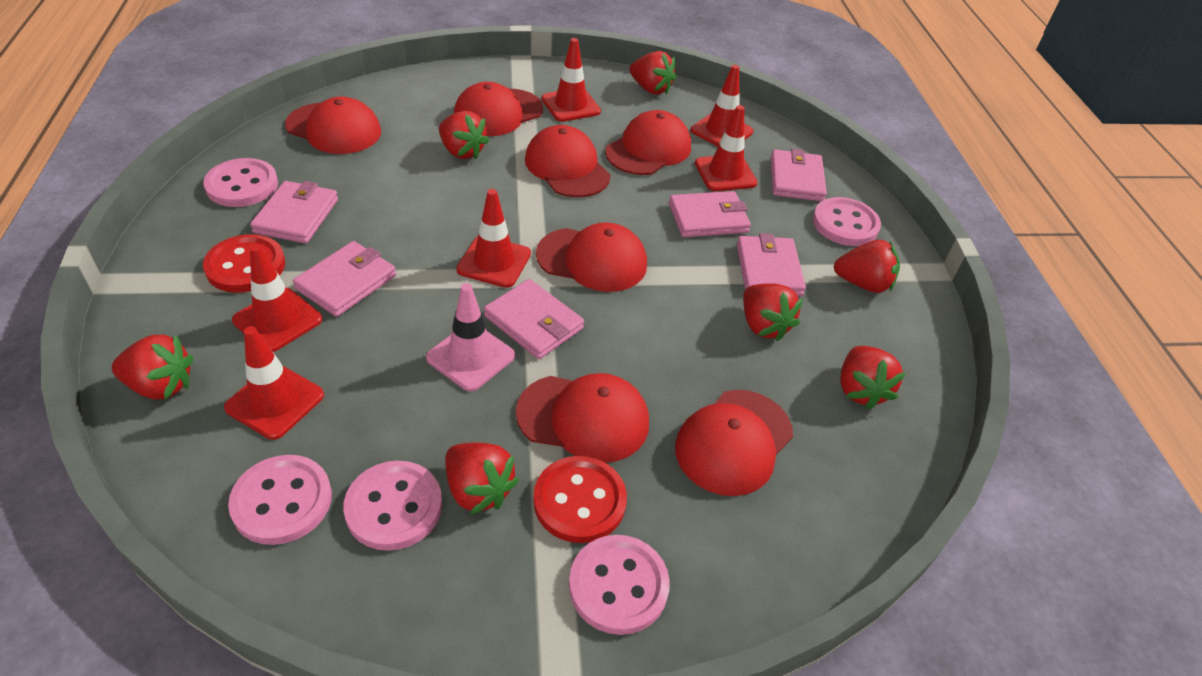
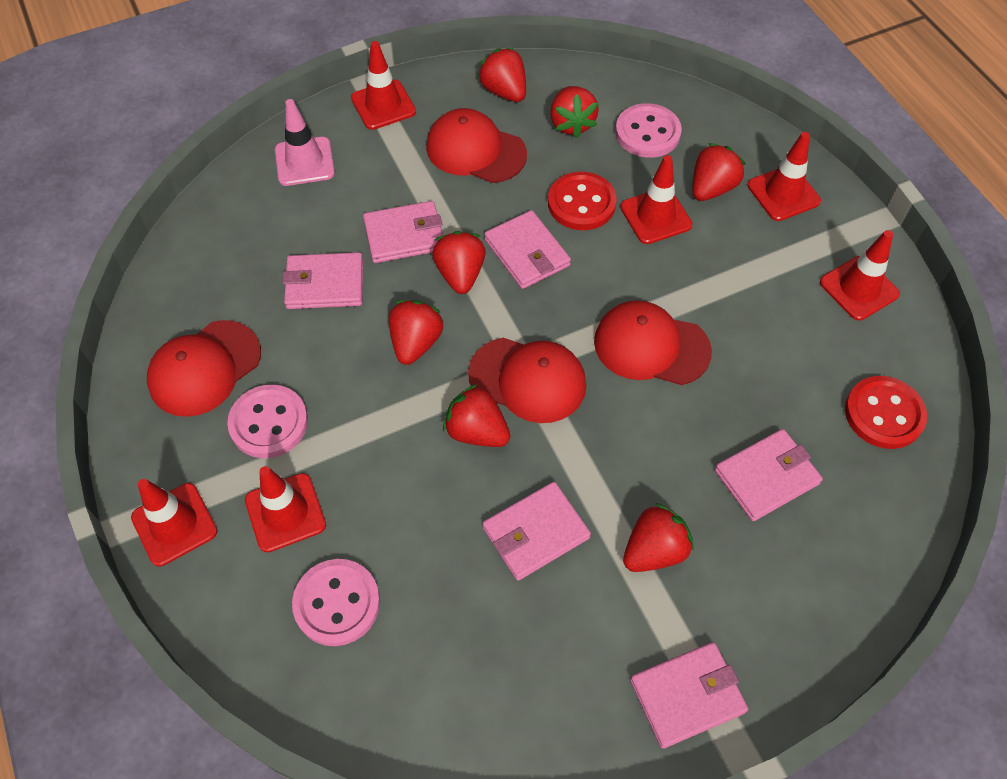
pink button: [203,158,278,207] [228,455,332,545] [343,461,442,551] [569,535,670,635] [813,197,881,246] = 5 -> [227,385,308,458] [292,559,380,646] [615,103,682,158] = 3
red cap: [285,97,381,154] [454,82,543,136] [516,373,649,463] [525,125,610,197] [536,223,647,292] [605,110,691,175] [675,390,793,496] = 7 -> [147,320,261,417] [426,108,527,183] [468,338,586,423] [594,300,712,385] = 4

